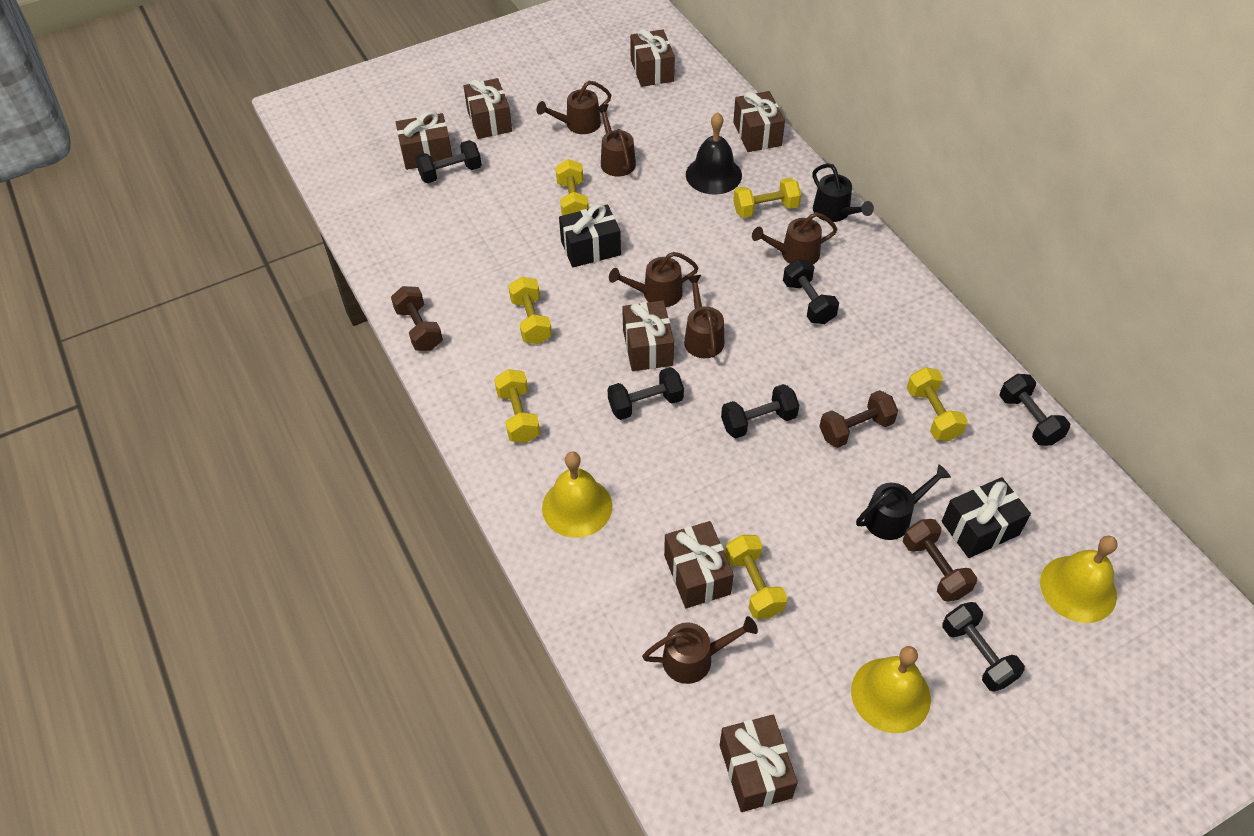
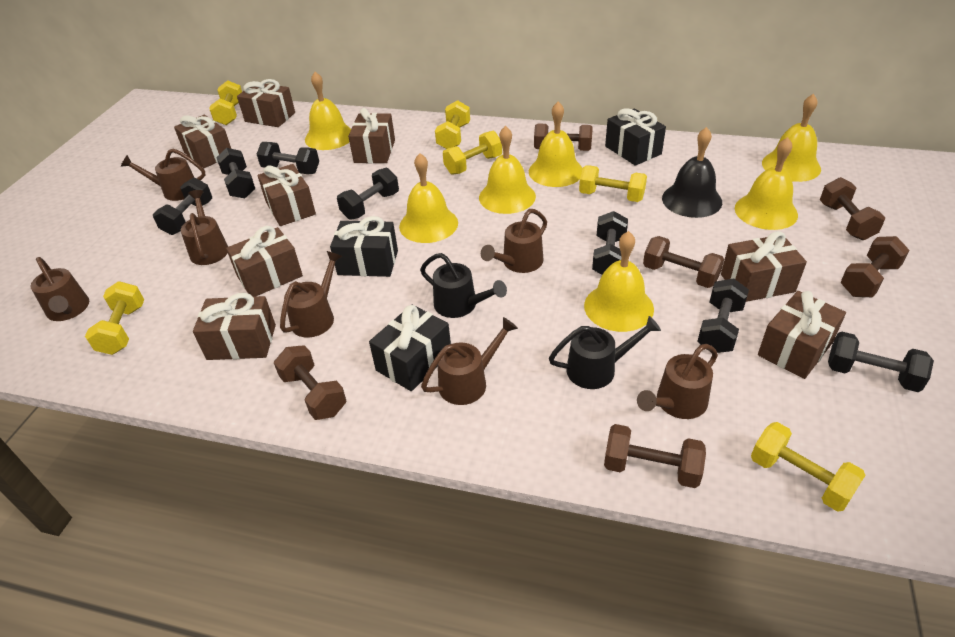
black dumbbell: [415,140,482,183] [607,367,684,420] [721,384,799,438] [783,259,839,324] [942,602,1025,692] [1000,374,1070,446] = 6 -> [153,178,212,235] [216,148,255,198] [257,142,319,174] [337,168,399,220] [592,211,628,275] [697,278,749,353] [828,332,934,392] = 7
black gift: [559,204,621,267] [942,477,1031,558] = 2 -> [330,216,398,277] [369,305,451,391] [605,108,666,166] = 3
brown dumbbell: [391,286,443,351] [819,390,898,448] [903,519,977,602] = 3 -> [274,345,346,420] [534,123,593,151] [604,424,706,488] [643,236,724,288] [820,177,885,240] [840,236,910,297] = 6
brown gift: [396,111,452,170] [463,78,512,139] [622,301,674,371] [630,29,675,87] [664,521,734,608] [720,715,798,812] [733,91,785,152] = 7 -> [174,115,231,168] [193,293,276,360] [226,226,303,297] [237,79,295,127] [257,164,316,226] [348,108,395,163] [721,231,807,302] [758,291,846,379] = 8
brown watering can: [537,81,611,134] [596,104,636,177] [609,252,698,307] [642,616,758,684] [684,275,724,358] [752,212,838,264] = 6 -> [31,257,89,321] [121,149,206,201] [181,190,228,265] [280,251,342,338] [421,317,518,405] [481,209,547,273] [637,344,718,419] = 7
yellow bell: [542,451,612,538] [851,646,931,733] [1040,536,1118,623] = 3 -> [305,72,351,150] [399,153,458,243] [479,126,536,214] [529,102,583,187] [584,231,654,332] [735,137,798,230] [762,94,821,182] = 7

